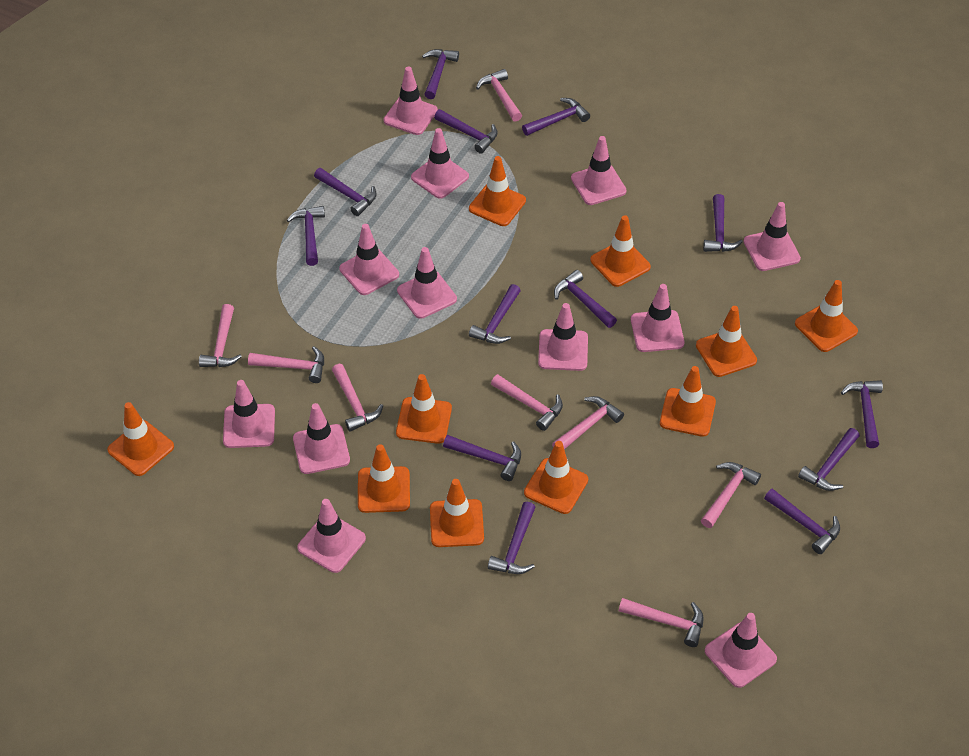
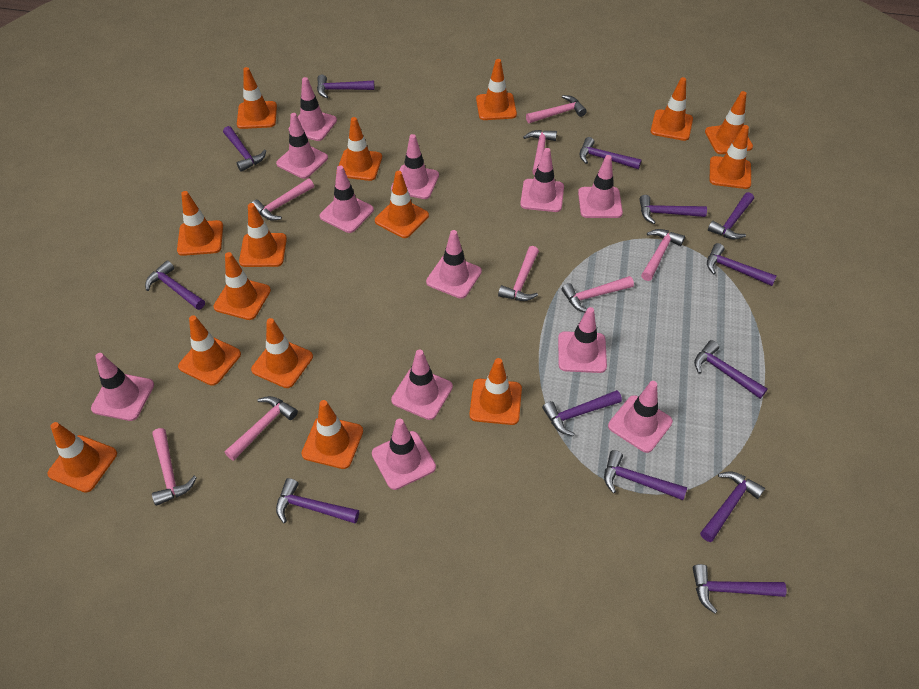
orange traffic cone: [107,402,174,476] [358,444,410,513] [396,374,452,444] [430,479,484,547] [469,156,526,226] [524,441,588,514] [590,215,651,287] [660,366,716,437] [696,306,757,377] [795,280,858,352] = 10 -> [47,422,117,493] [177,191,223,256] [178,315,241,386] [214,252,271,320] [237,67,277,129] [239,203,287,267] [251,318,313,388] [301,400,363,469] [336,117,382,181] [375,171,429,238] [469,358,522,425] [476,59,517,120] [651,77,693,141] [705,91,753,154] [709,125,751,189] = 15

